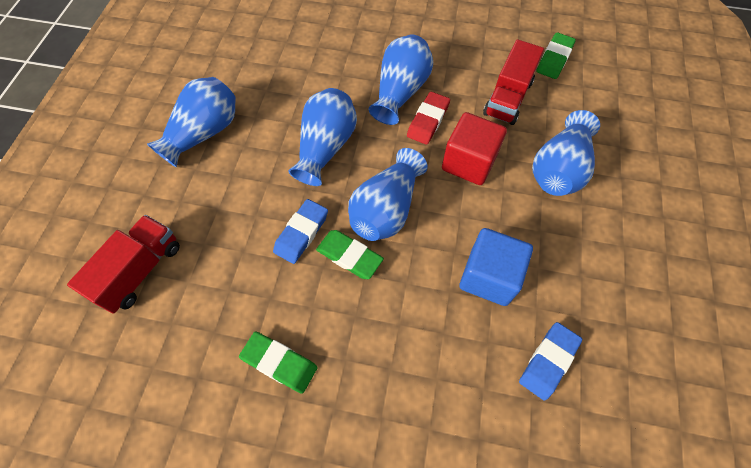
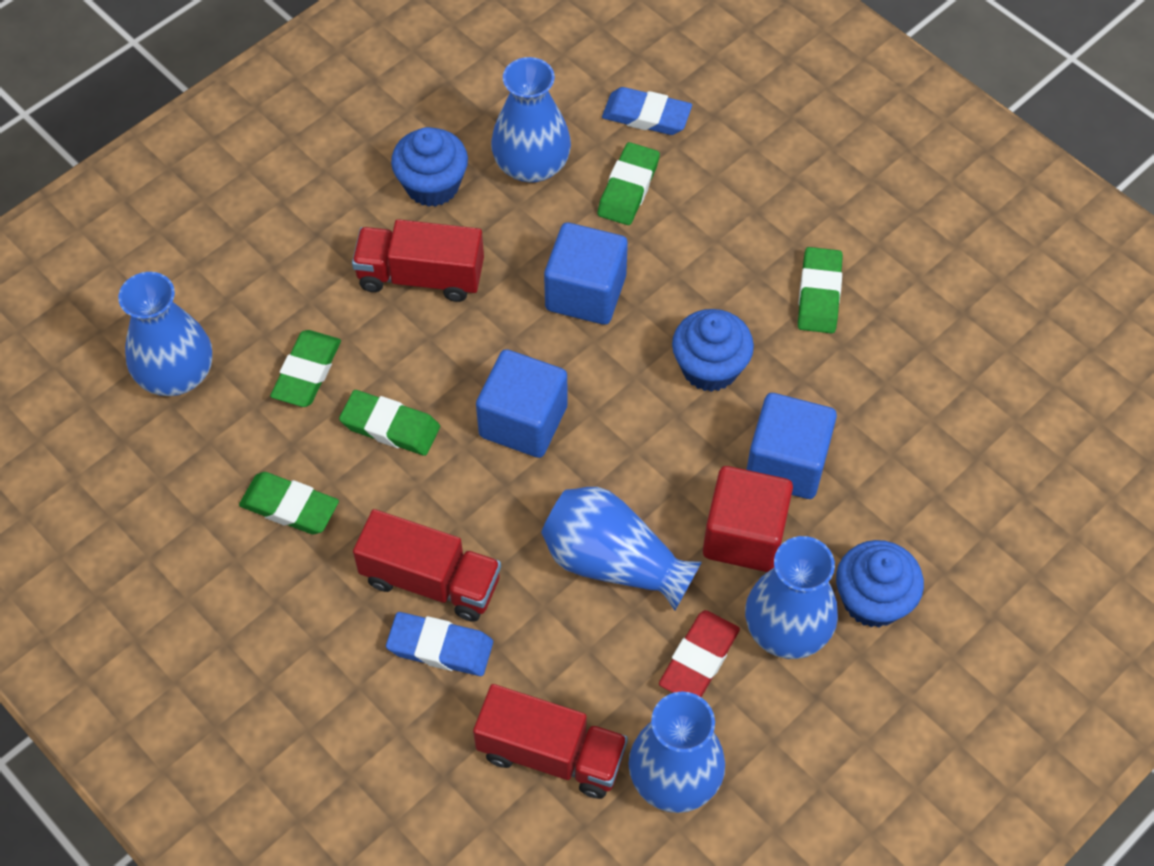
blue cube: [459,228,533,306] = 1 -> [476,349,568,458] [544,223,628,325] [746,393,837,499] = 3
blue cupcake: none = 0 -> [391,127,468,207] [672,309,754,392] [836,540,924,627] = 3
green eraser: [239,331,317,394] [316,230,384,279] [536,32,576,79] = 3 -> [239,472,339,535] [270,330,341,407] [339,390,440,456] [597,142,660,225] [798,247,843,333] = 5
red truck: [67,215,180,314] [483,39,544,125] = 2 -> [352,219,484,302] [353,509,501,622] [473,684,628,799] = 3

